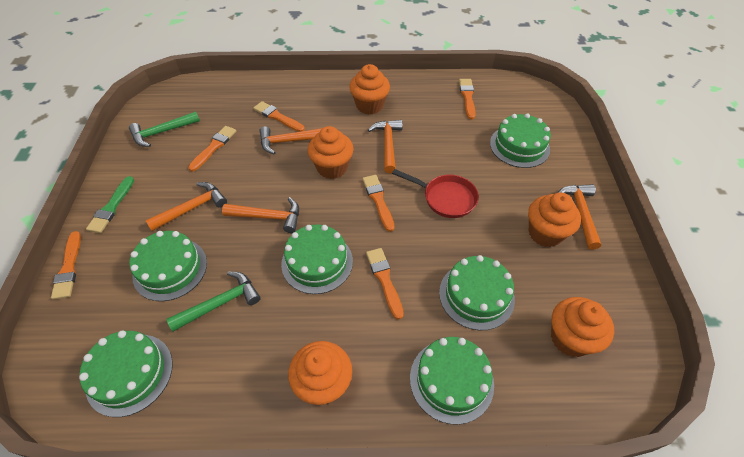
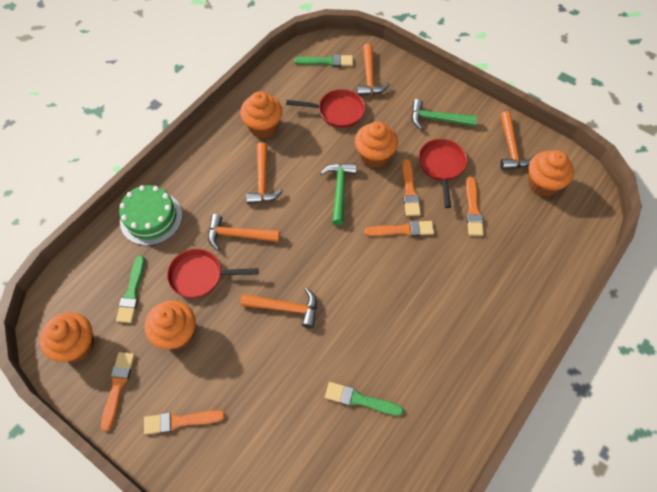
green brush: [86,176,134,233] = 1 -> [116,255,145,323] [294,54,353,67] [325,382,404,416] = 3
green cake: [79,330,173,417] [129,231,207,301] [281,225,353,294] [410,337,494,425] [439,255,515,330] [490,113,551,168] = 6 -> [119,185,182,246] = 1
orange brush: [51,231,81,300] [188,126,237,172] [253,101,305,132] [362,175,394,232] [366,248,404,320] [459,79,476,120] = 6 -> [101,352,135,431] [144,410,225,435] [364,221,434,236] [402,159,421,216] [466,177,484,236] = 5
red pan: [392,169,479,218] = 1 -> [167,249,259,298] [286,89,365,128] [419,139,467,208] = 3

